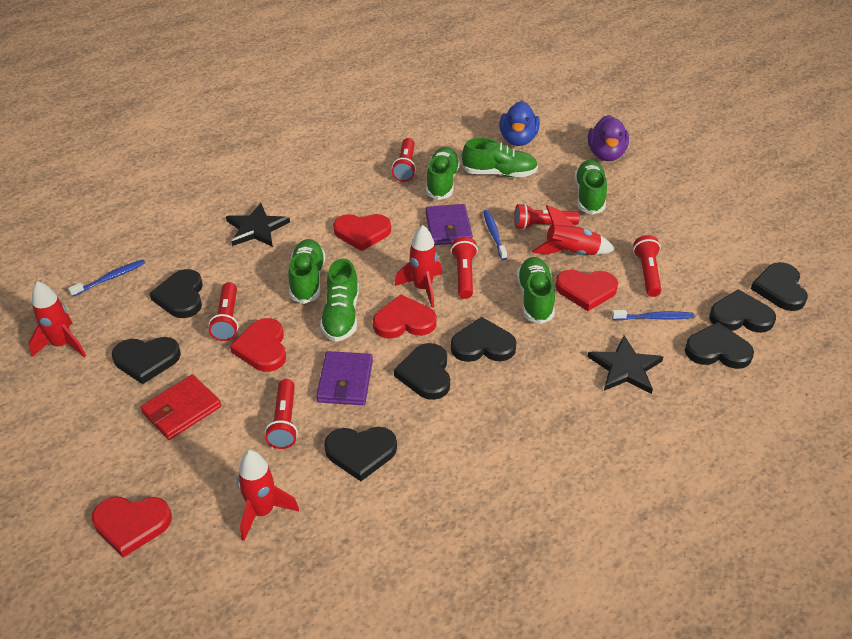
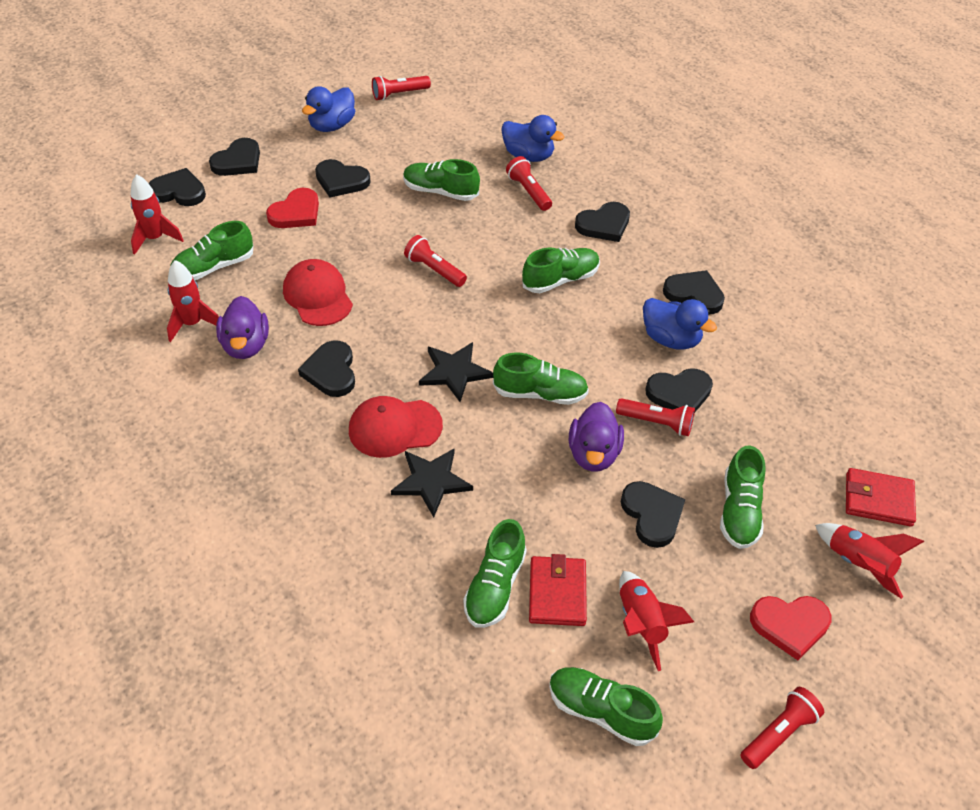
blue duck: [500,101,540,146] = 1 -> [302,86,355,132] [501,115,564,162] [643,298,717,350] = 3
blue toothbrush: [68,259,145,297] [483,210,507,260] [612,310,694,320] = 3 -> none = 0
green shoe: [288,239,325,304] [320,259,359,342] [426,147,460,200] [462,138,538,177] [517,257,555,324] [574,160,607,215] = 6 -> [171,221,253,280] [403,159,480,201] [464,519,527,628] [493,353,589,405] [522,247,600,293] [549,667,663,746] [720,446,765,549] = 7
purple duck: [588,115,629,161] = 1 -> [216,296,269,359] [569,402,624,472] = 2
purple wallet: [316,351,373,405] [426,204,473,245] = 2 -> none = 0
red cap: none = 0 -> [283,259,353,326] [349,396,443,458] = 2
red flashlight: [208,282,238,341] [265,379,298,449] [392,138,416,182] [451,237,478,299] [514,204,580,230] [633,235,661,297] = 6 -> [372,76,431,100] [404,235,467,287] [506,156,552,211] [616,398,695,436] [740,687,824,769] = 5
red heart: [92,497,172,558] [230,318,286,372] [333,214,391,251] [373,295,437,339] [555,269,618,311] = 5 -> [266,188,319,228] [750,596,832,660] = 2
red wallet: [141,375,221,440] = 1 -> [529,554,587,626] [846,468,916,527] = 2

